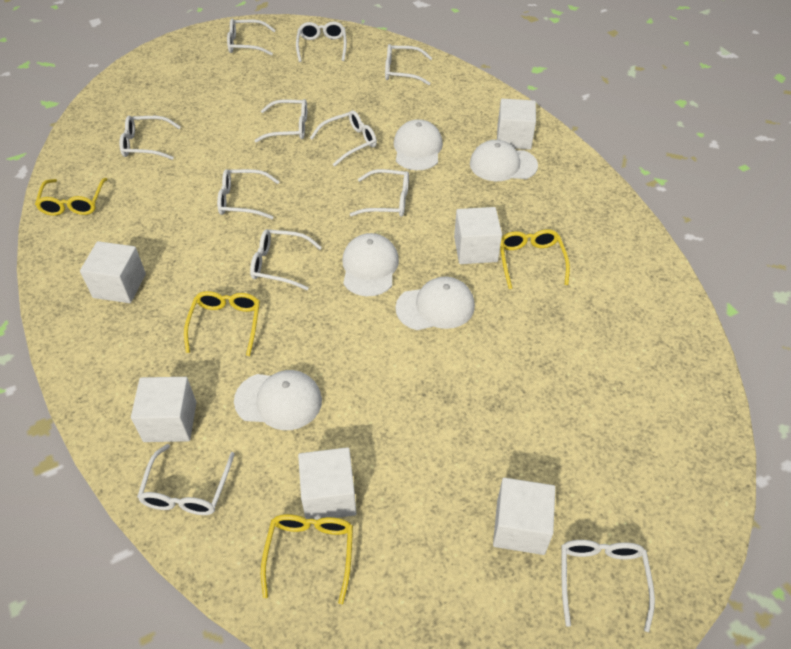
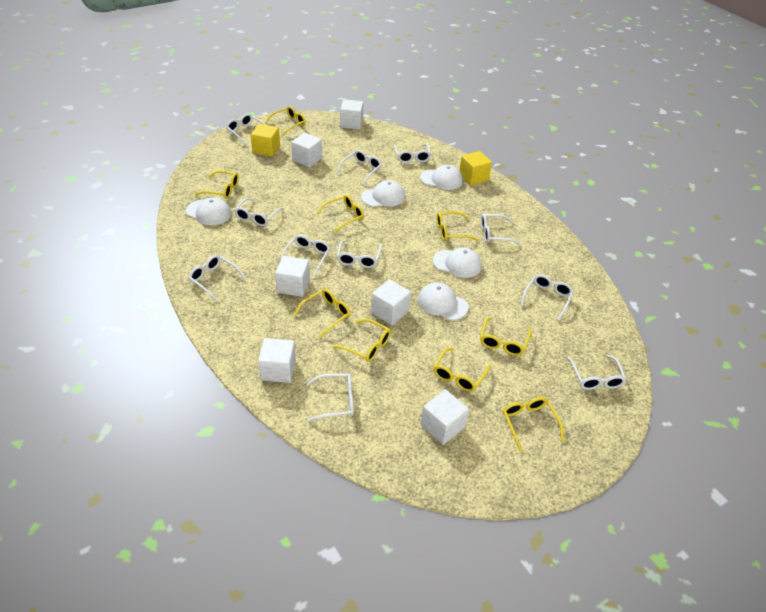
yellow cube: none = 0 -> [251,124,280,157] [459,151,492,186] = 2
yellow glasses: [35,178,108,216] [184,291,260,356] [261,514,353,604] [500,229,570,289] = 4 -> [195,171,239,199] [265,106,306,136] [294,289,351,338] [317,195,364,233] [333,319,391,362] [433,348,491,392] [436,211,478,241] [480,318,531,356] [503,397,564,452] = 9

